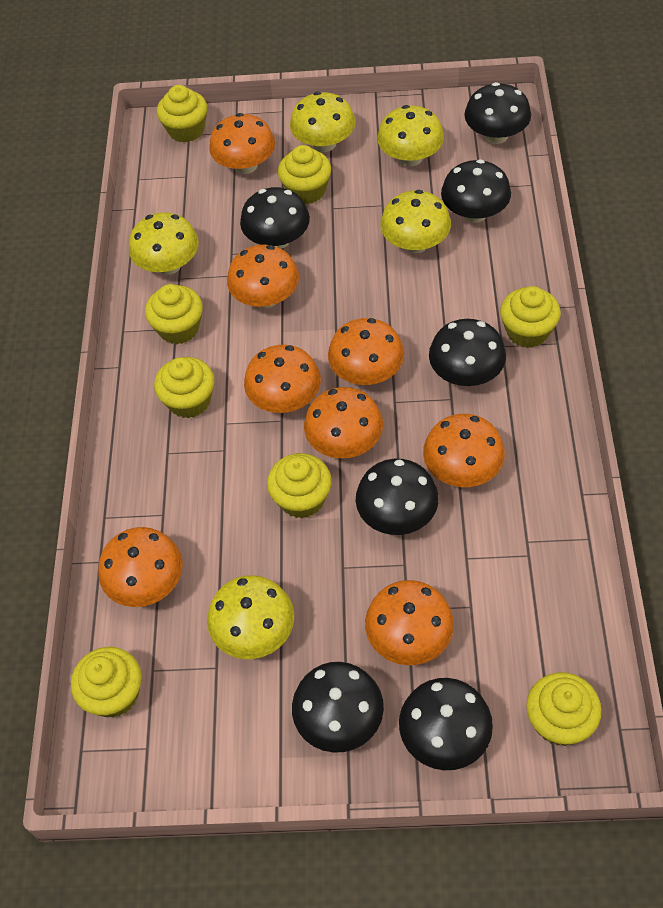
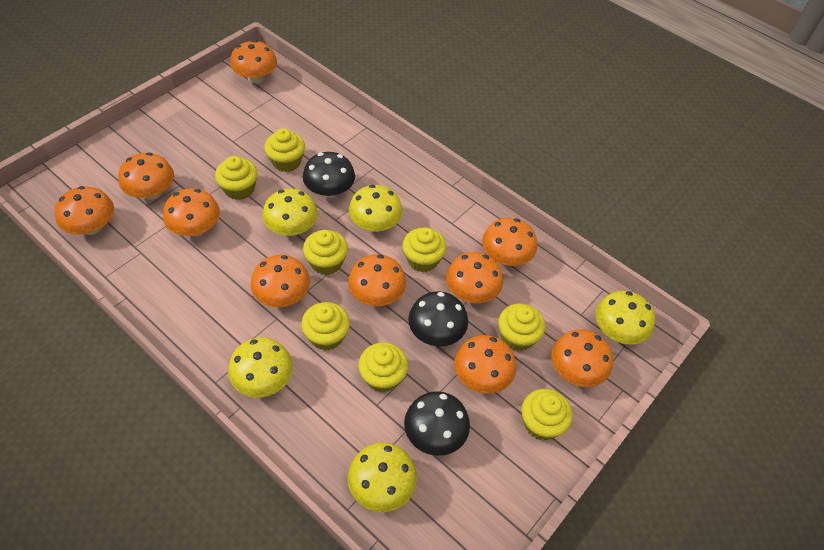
black mushroom: [240,187,310,249] [292,662,384,753] [356,459,439,535] [399,678,493,770] [429,319,506,386] [441,159,511,223] [464,82,531,144] = 7 -> [303,152,355,198] [404,391,470,456] [408,291,468,346] = 3
orange mushroom: [98,527,183,607] [209,113,275,174] [227,244,299,308] [244,345,321,413] [304,387,383,458] [328,318,404,385] [365,580,454,665] [423,414,505,487] = 8 -> [55,186,114,235] [118,152,174,200] [163,188,220,236] [230,40,277,83] [251,255,310,307] [348,254,406,306] [446,252,503,304] [454,335,516,394] [482,218,537,266] [551,329,613,387] = 10

